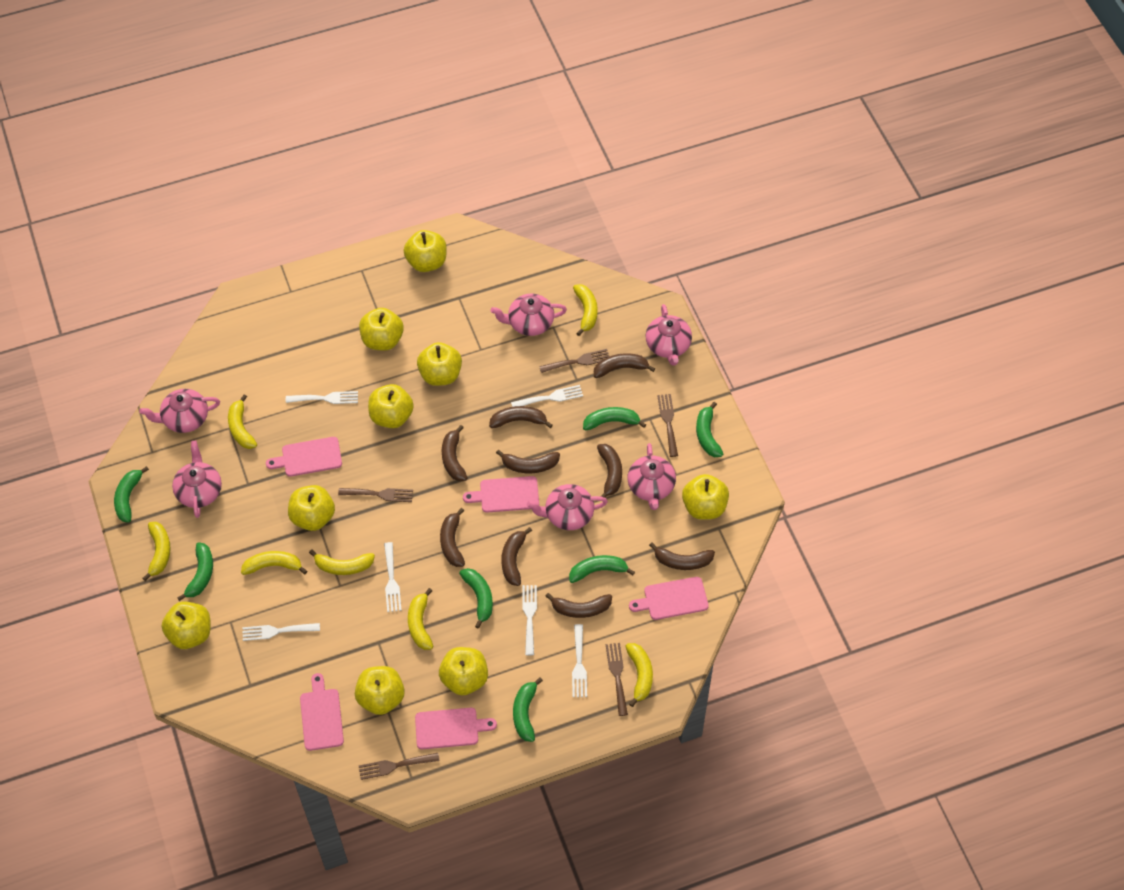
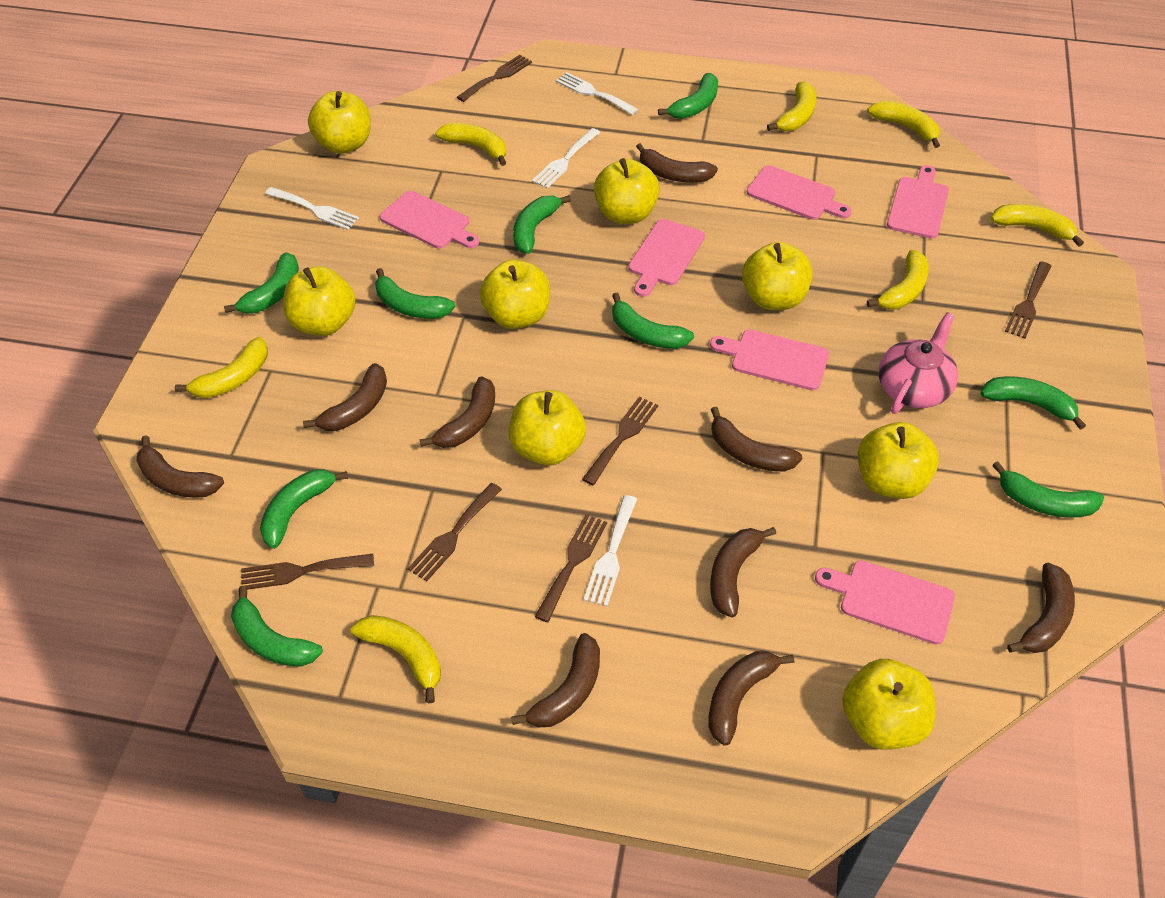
brown fork: [338,488,413,502] [359,753,440,780] [539,349,610,373] [606,643,628,716] [657,394,678,457] = 5 -> [241,554,374,590] [408,483,502,581] [457,55,532,102] [535,514,607,622] [582,397,658,485] [1005,261,1051,339] = 6
green banana: [114,466,149,523] [177,542,213,601] [459,568,493,629] [513,677,543,742] [569,555,635,583] [583,407,646,431] [696,402,723,457] = 7 -> [224,252,299,314] [231,586,323,667] [260,469,348,549] [375,268,455,319] [513,195,571,254] [612,293,694,349] [658,73,718,119] [980,376,1086,430] [992,461,1104,518] = 9
pink cutting board: [266,437,342,477] [300,673,344,751] [415,708,497,749] [463,476,539,513] [629,577,709,620] = 5 -> [380,191,479,249] [628,219,705,297] [710,329,829,391] [747,165,852,220] [815,560,955,645] [887,165,949,239] = 6
pink teapot: [139,389,220,433] [172,441,222,518] [490,294,567,336] [527,484,608,530] [627,443,676,510] [646,304,692,366] = 6 -> [878,312,958,414] = 1
white fork: [243,623,320,641] [286,391,358,404] [384,542,402,612] [511,385,583,407] [522,585,537,656] [572,624,587,697] = 6 -> [265,187,359,230] [532,128,600,188] [556,72,638,115] [584,495,637,606] = 4
yellow apple: [162,601,211,649] [288,485,335,531] [355,666,405,715] [359,308,404,351] [368,384,414,428] [404,230,447,272] [417,342,462,386] [439,647,488,695] [682,474,729,520] = 9 -> [283,266,356,336] [308,91,371,154] [480,259,550,329] [509,390,586,465] [594,158,660,224] [742,242,812,310] [842,659,936,750] [858,422,939,499] = 8

